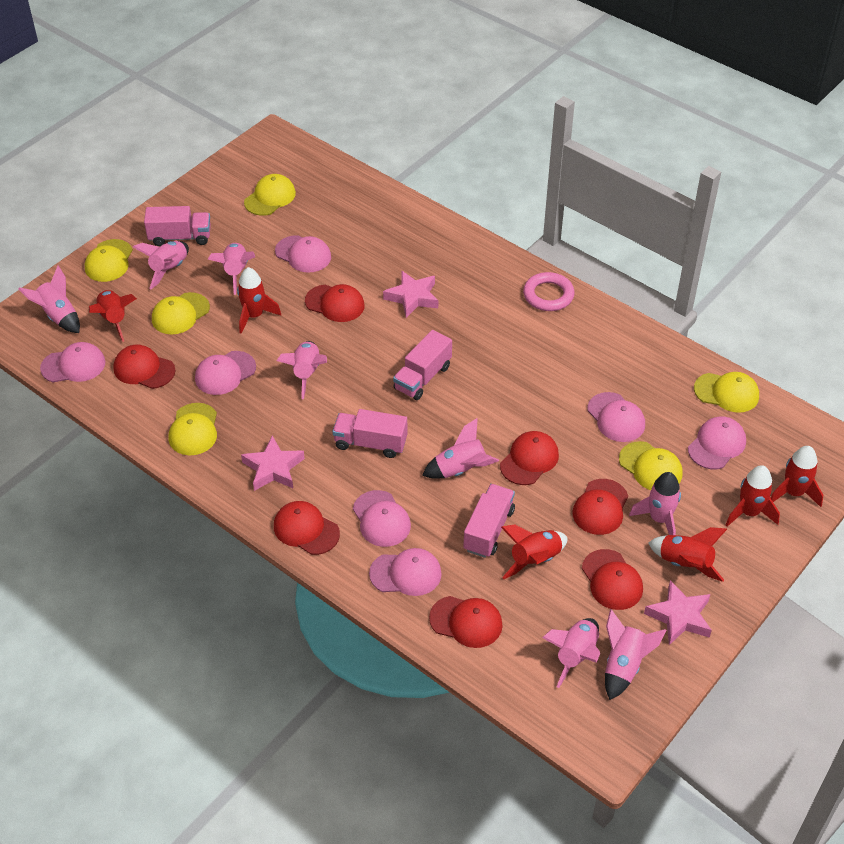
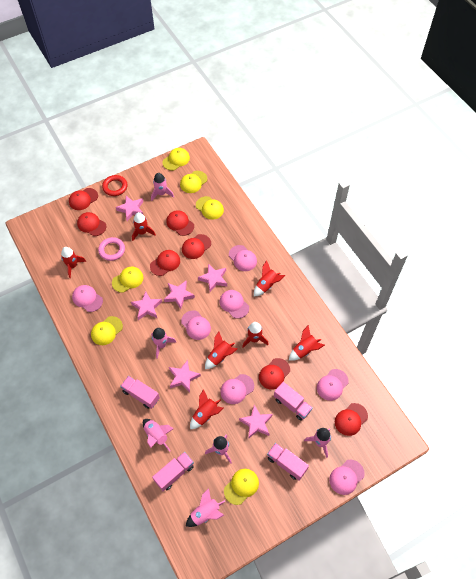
pink rocket: [18,266,80,333] [133,241,189,289] [208,243,255,295] [277,341,327,399] [422,418,499,479] [542,618,600,688] [605,609,666,700] [629,472,681,535] = 8 -> [143,419,174,452] [151,173,174,201] [151,328,176,359] [186,488,226,527] [205,435,232,464] [304,428,331,458] = 6
pink star: [241,436,305,491] [383,270,438,318] [644,580,712,645] = 3 -> [116,196,143,221] [131,291,162,320] [164,281,195,309] [169,360,201,392] [198,264,227,292] [239,405,273,439] = 6
red ring: none = 0 -> [102,175,127,196] = 1
red rocket: [89,290,137,342] [237,267,281,334] [501,525,567,579] [648,527,727,582] [726,465,780,526] [771,446,823,507] = 6 -> [61,247,86,278] [132,212,156,241] [190,389,224,429] [205,332,238,369] [242,322,269,348] [254,260,285,297] [289,325,325,361] = 7

